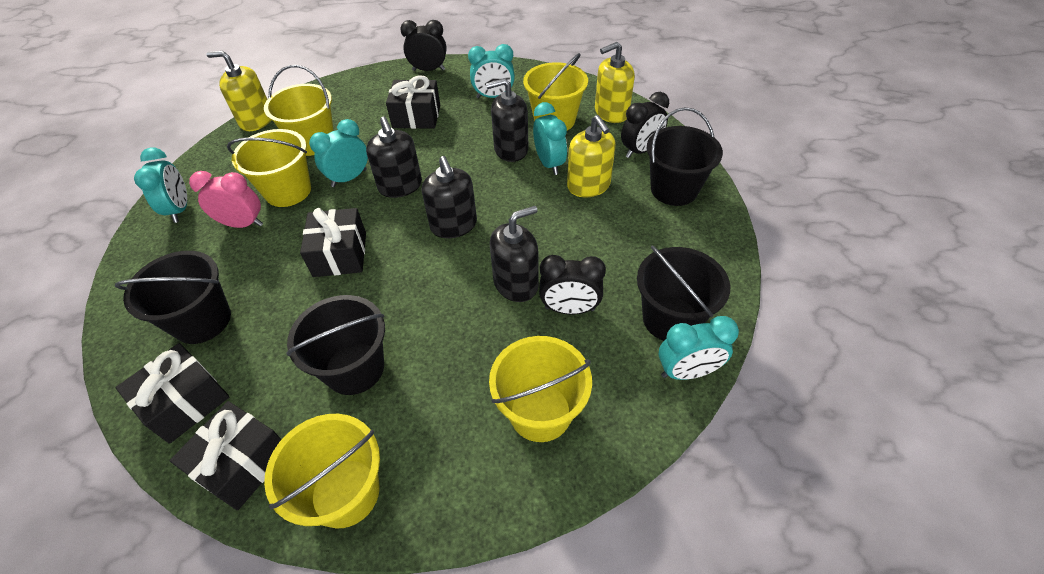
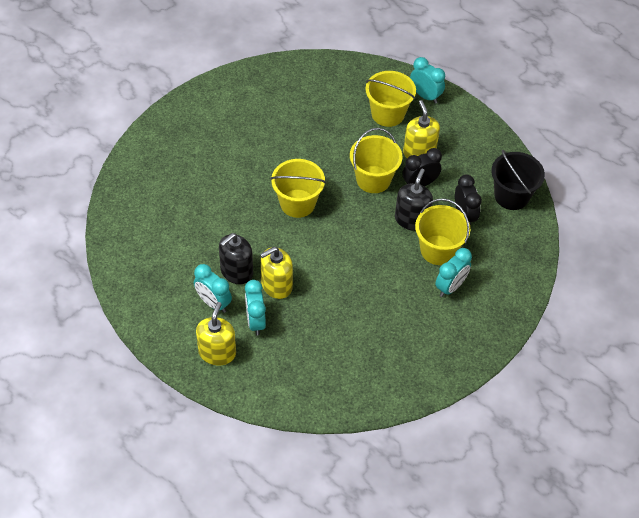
black bucket: [115,251,231,344] [286,295,385,395] [637,245,730,341] [647,107,723,206] = 4 -> [491,150,545,210] = 1
black clock: [400,20,447,71] [539,255,606,314] [621,92,669,158] = 3 -> [403,148,442,187] [455,174,482,227] = 2
black gift: [115,343,229,444] [170,401,282,510] [300,208,366,277] [386,76,440,129] = 4 -> none = 0
black soap dispenser: [366,117,422,198] [422,156,477,238] [486,78,529,162] [490,206,539,302] = 4 -> [219,233,253,284] [395,168,433,231] = 2
pink clock: [189,171,263,228] = 1 -> none = 0
turquoise clock: [134,148,187,223] [309,119,368,187] [468,44,515,98] [533,102,567,175] [659,316,739,380] = 5 -> [194,264,232,313] [245,280,266,335] [410,57,445,104] [435,248,472,297] = 4
yellow bucket: [227,129,311,207] [264,65,334,156] [264,414,380,528] [489,336,592,442] [523,53,588,131] = 5 -> [270,159,326,218] [350,128,402,193] [365,71,416,127] [415,198,470,265] = 4

